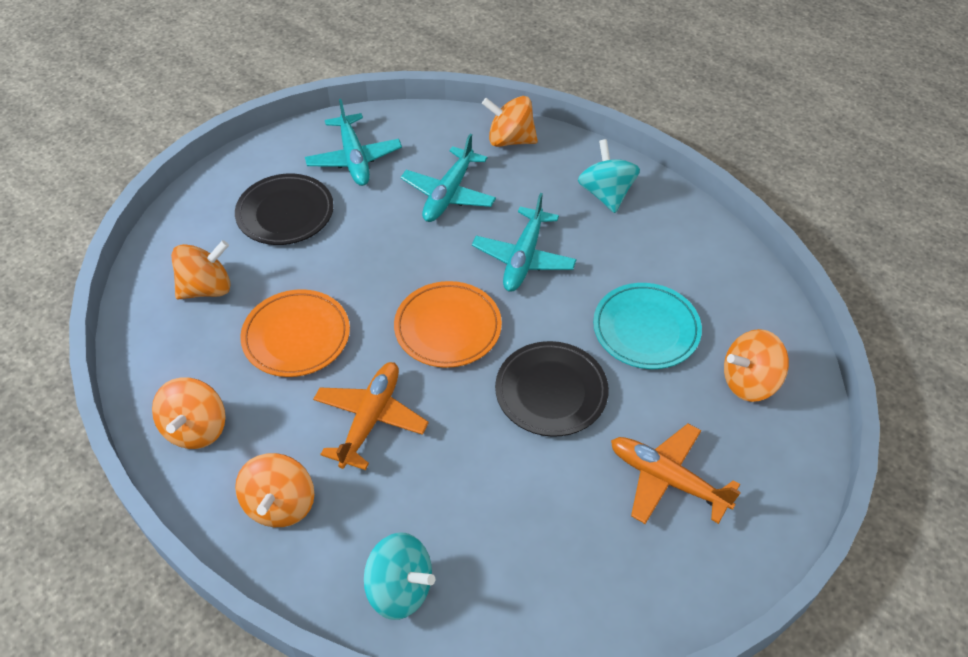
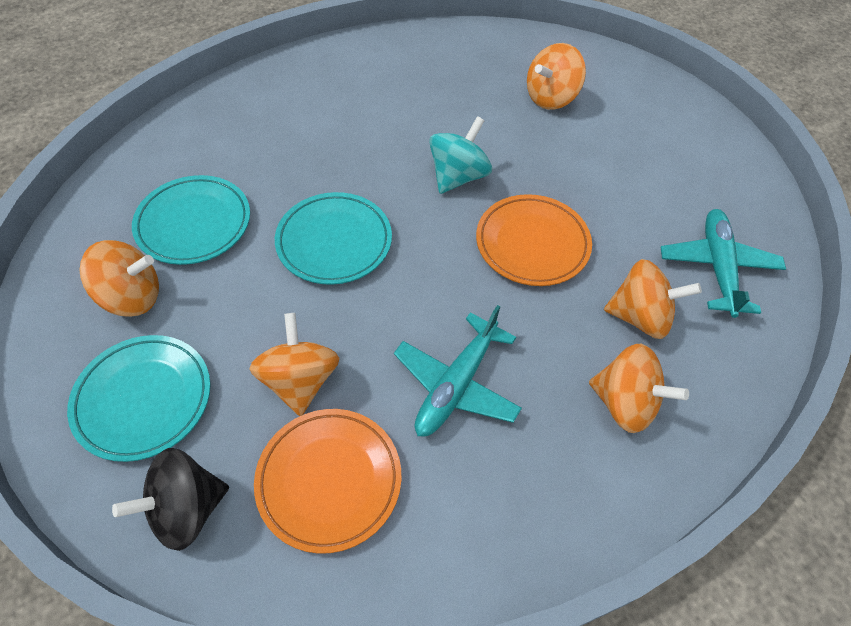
black plate: [235,174,334,245] [495,341,609,437] = 2 -> none = 0
black spinning top: none = 0 -> [112,448,229,551] = 1
orange plane: [313,362,429,470] [611,424,741,524] = 2 -> none = 0
turquoise plane: [305,99,402,186] [401,134,496,222] [472,193,577,292] = 3 -> [394,305,522,437] [661,209,786,318] = 2
turquoise plate: [593,283,702,369] = 1 -> [67,335,211,462] [132,175,250,265] [275,192,392,285] = 3
turquoise spinning top: [364,532,435,620] [578,139,640,213] = 2 -> [429,116,492,194] = 1

